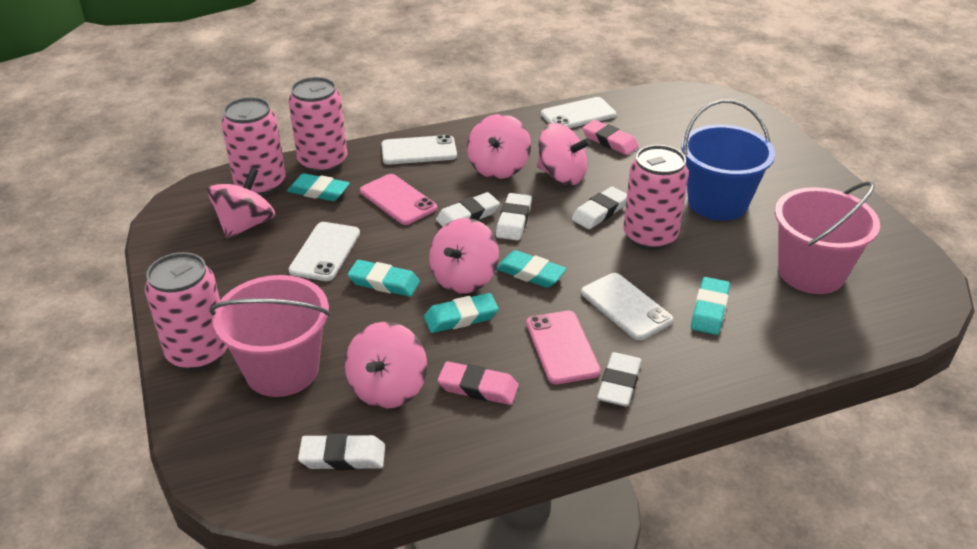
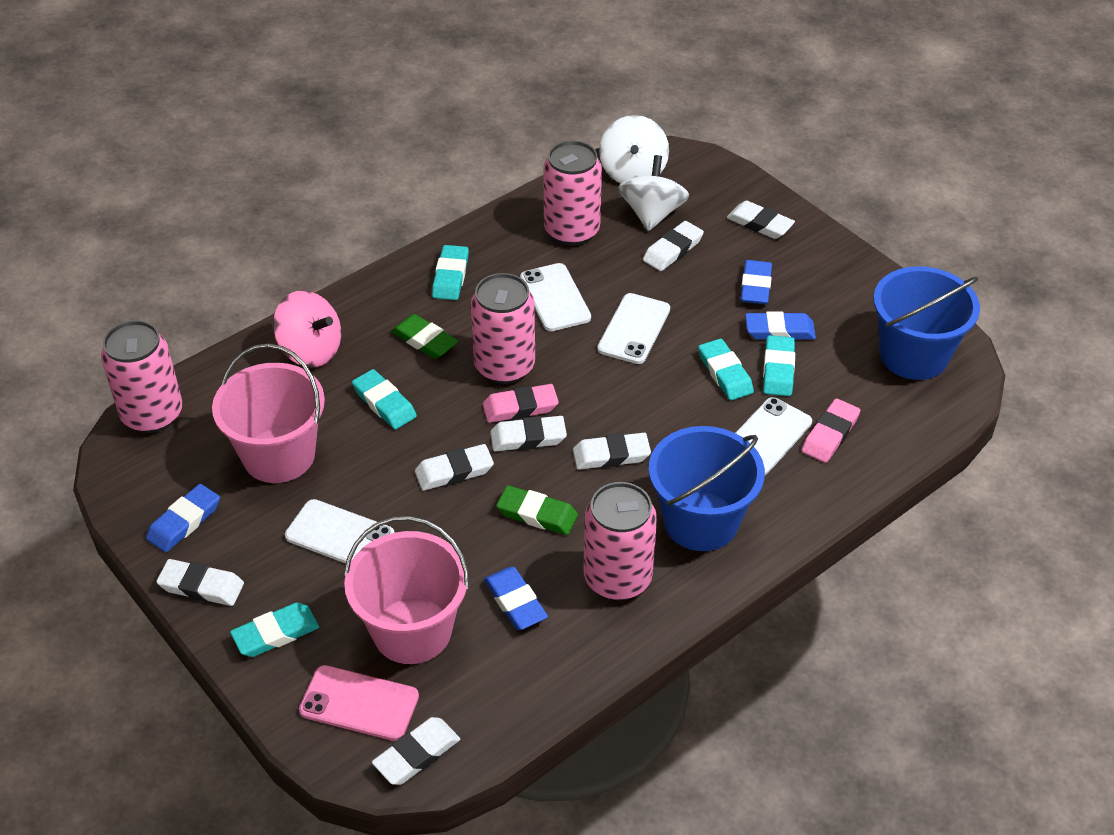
blue bucket: [681,100,775,221] = 1 -> [649,426,765,551] [873,266,980,380] = 2
blue eraser: none = 0 -> [146,484,220,553] [484,567,548,630] [741,260,772,304] [745,312,816,340] = 4
green eraser: none = 0 -> [391,314,458,359] [496,485,578,535] = 2
pink phone: [360,174,437,225] [526,311,601,384] = 2 -> [299,665,419,741] = 1
pink spinning top: [207,168,275,239] [345,322,427,409] [429,218,499,294] [467,114,531,179] [537,123,591,185] = 5 -> [273,290,341,367] = 1
white eraser: [298,434,385,470] [436,192,500,227] [496,193,532,241] [572,187,627,229] [597,352,642,407] = 5 -> [156,559,244,606] [372,717,460,785] [415,444,494,491] [490,416,567,451] [573,433,651,470] [643,221,704,271] [727,201,795,239] = 7
white spinning top: none = 0 -> [599,115,669,183] [618,155,689,231] = 2

